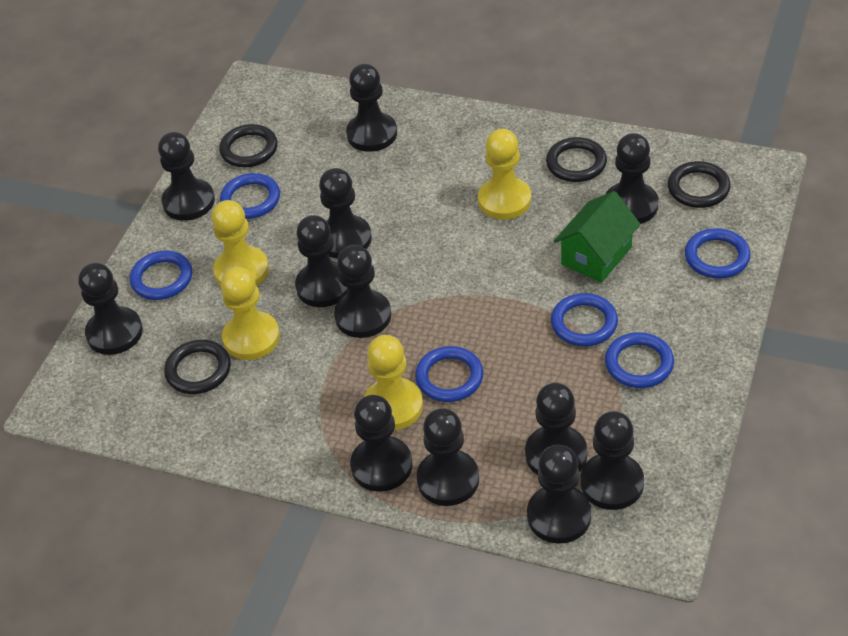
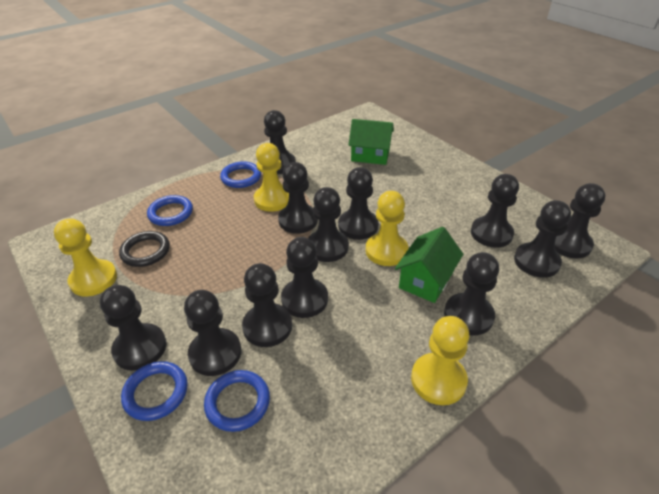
black ring: [164,340,231,394] [219,124,278,167] [546,137,607,182] [668,161,731,208] = 4 -> [119,231,170,267] = 1
blue ring: [130,251,192,300] [220,173,280,219] [415,346,483,402] [551,293,618,347] [605,332,674,388] [685,228,751,279] = 6 -> [121,361,188,421] [147,195,193,226] [204,370,270,432] [220,161,261,188] = 4
green house: [554,191,640,283] = 1 -> [349,119,394,165] [395,227,463,303] = 2

